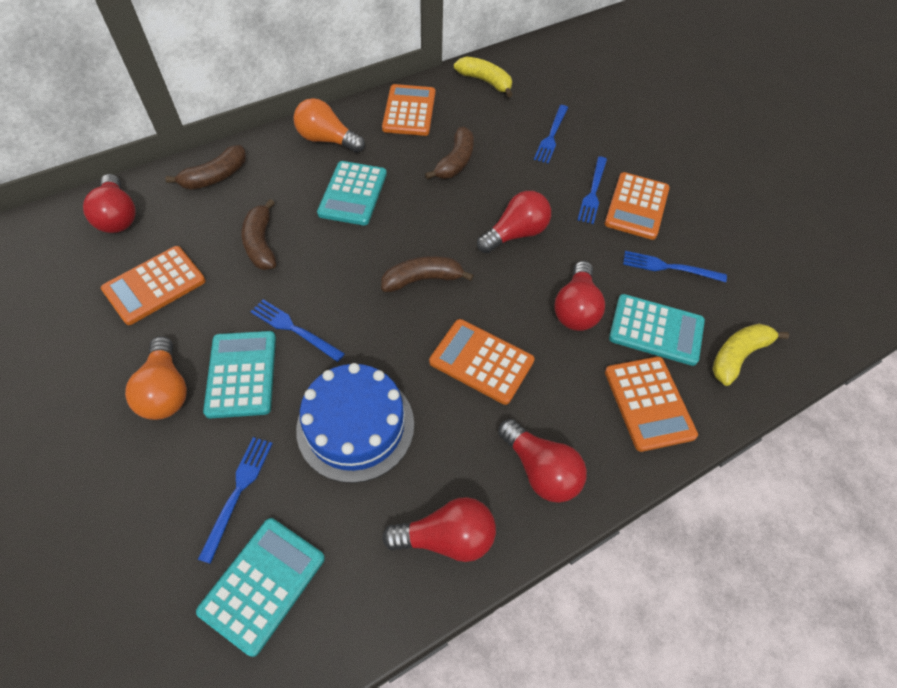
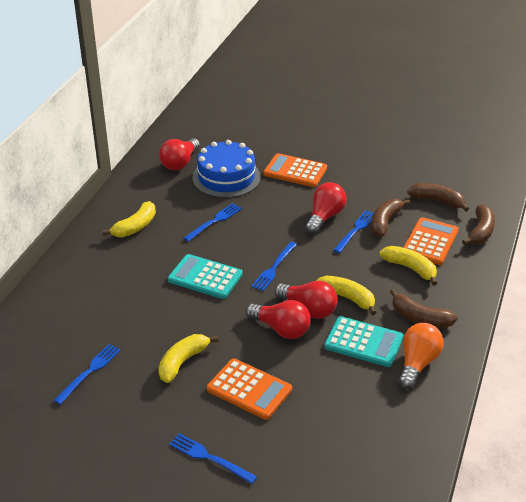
orange calculator: [101,246,206,325] [382,84,435,136] [429,319,535,405] [605,172,670,240] [605,357,698,452] = 5 -> [207,359,292,420] [263,153,327,187] [403,217,459,265] = 3
orange light bulb: [125,336,187,420] [294,98,365,153] = 2 -> [398,323,444,389] = 1
red light bulb: [83,174,136,233] [382,497,496,562] [477,191,551,253] [498,419,587,503] [554,261,605,331] = 5 -> [159,138,200,170] [246,300,311,339] [274,281,338,319] [306,182,347,234] = 4
turquoise calculator: [196,518,325,657] [203,331,276,419] [317,161,387,225] [609,294,705,366] = 4 -> [168,254,243,299] [324,316,403,367] = 2
yellow banana: [454,56,513,97] [712,324,789,386] = 2 -> [102,201,156,237] [158,334,219,383] [317,276,377,315] [379,246,437,285] = 4

